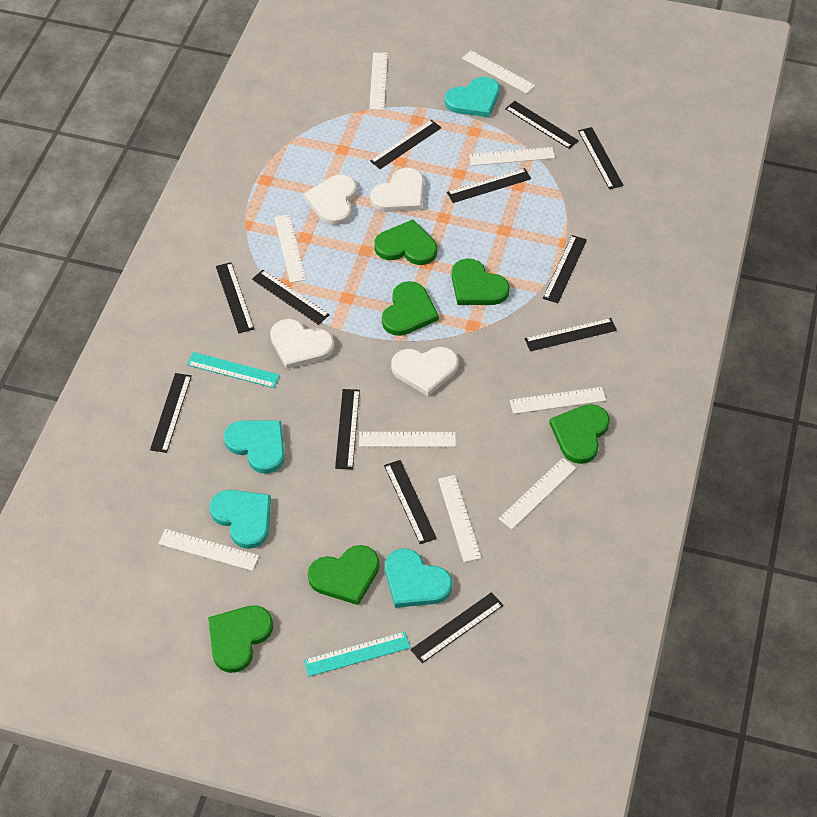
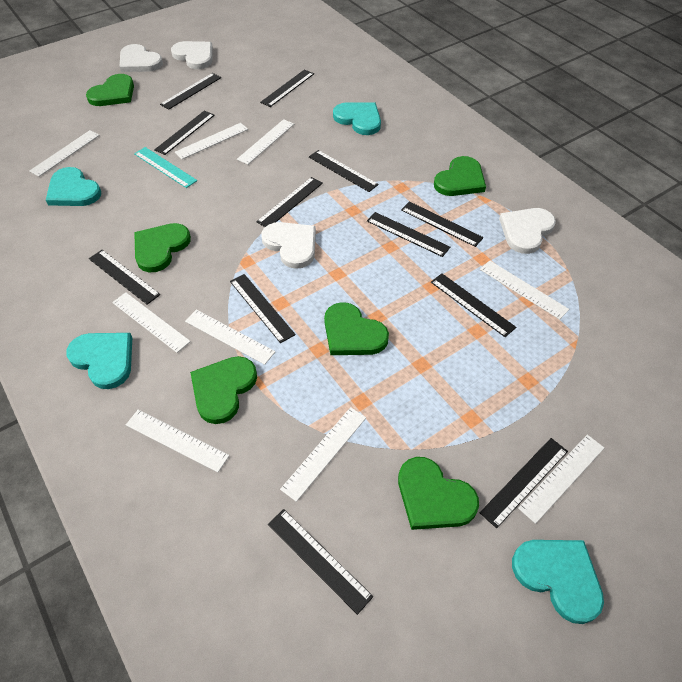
turquoise ruler: [187,352,280,388] [304,632,410,677] = 2 -> [134,147,197,188] = 1

